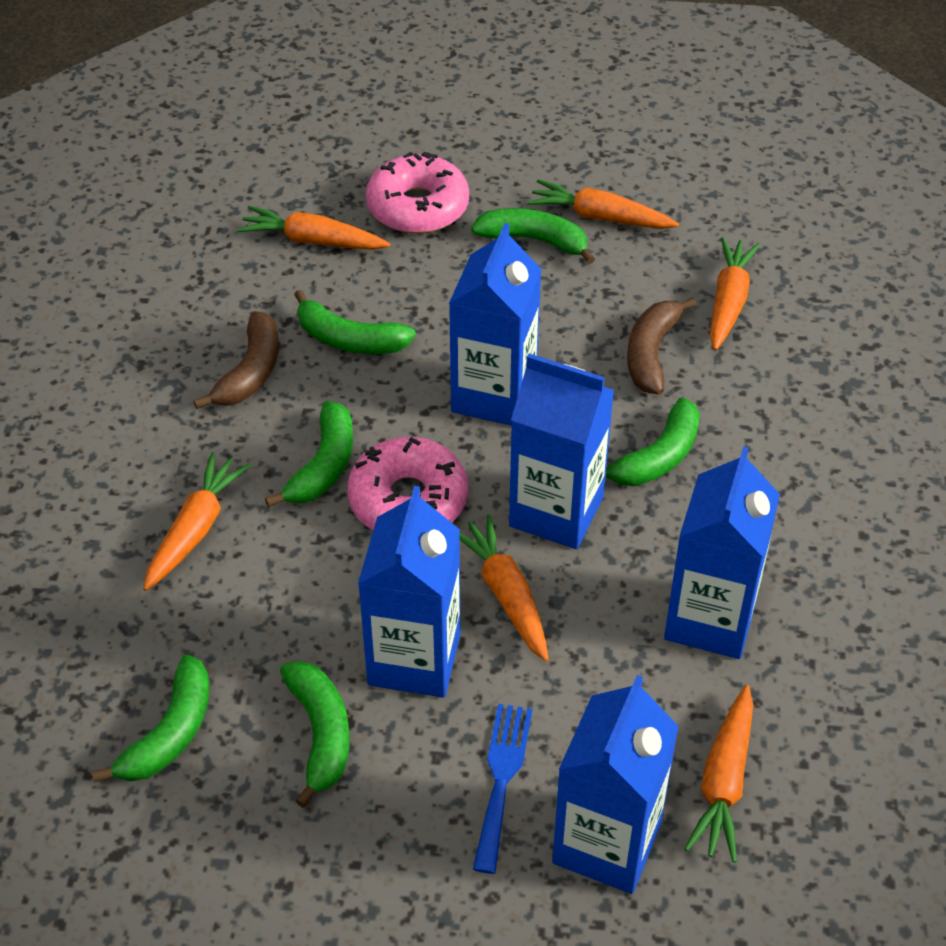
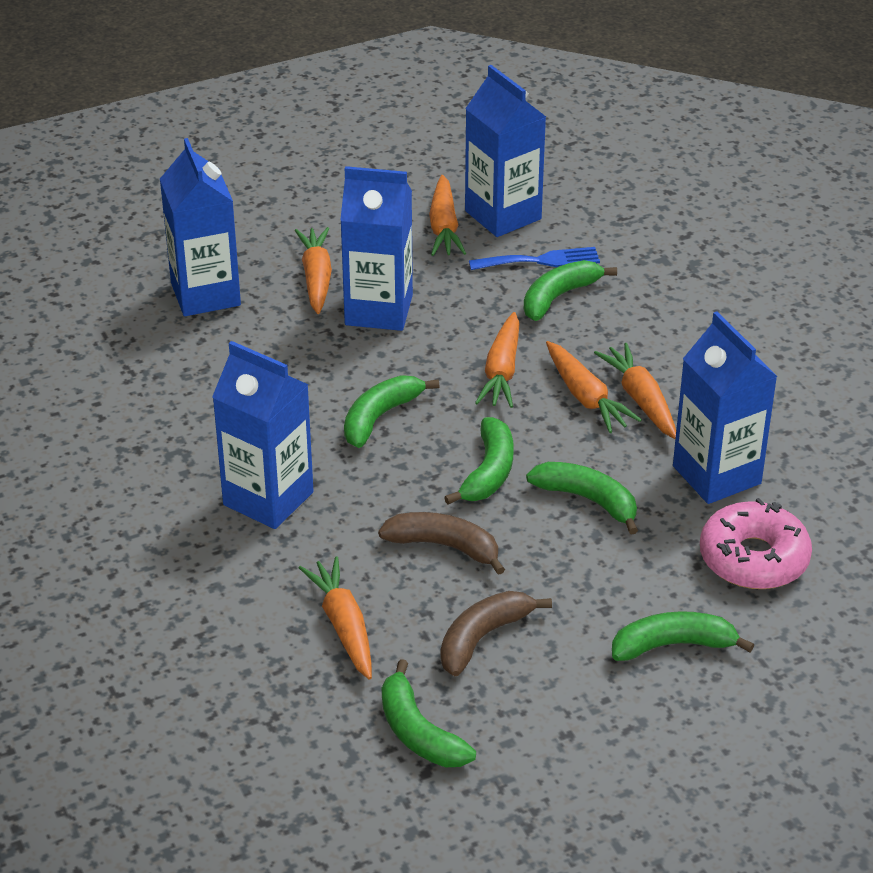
pink donut: [347,437,468,530] [366,152,469,234] = 2 -> [700,498,812,589] = 1

